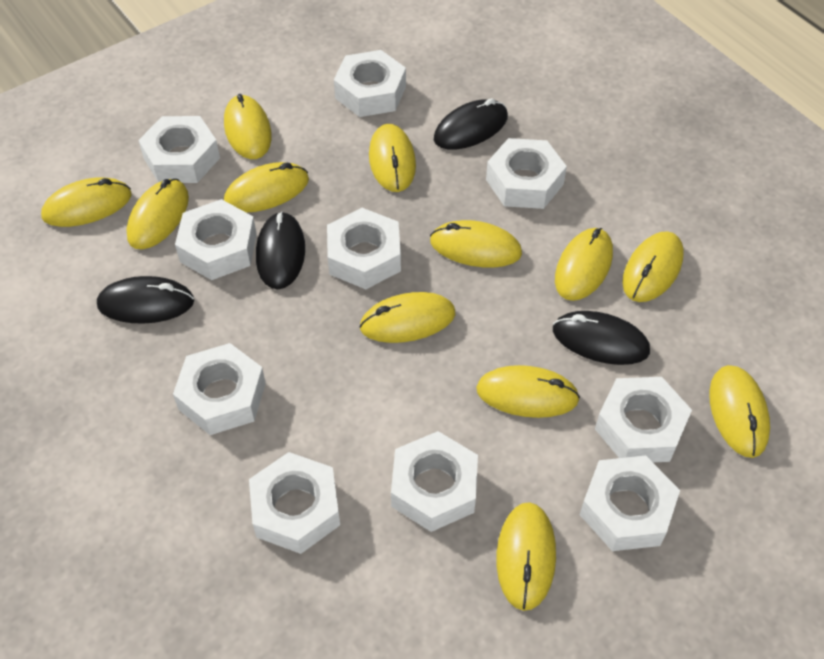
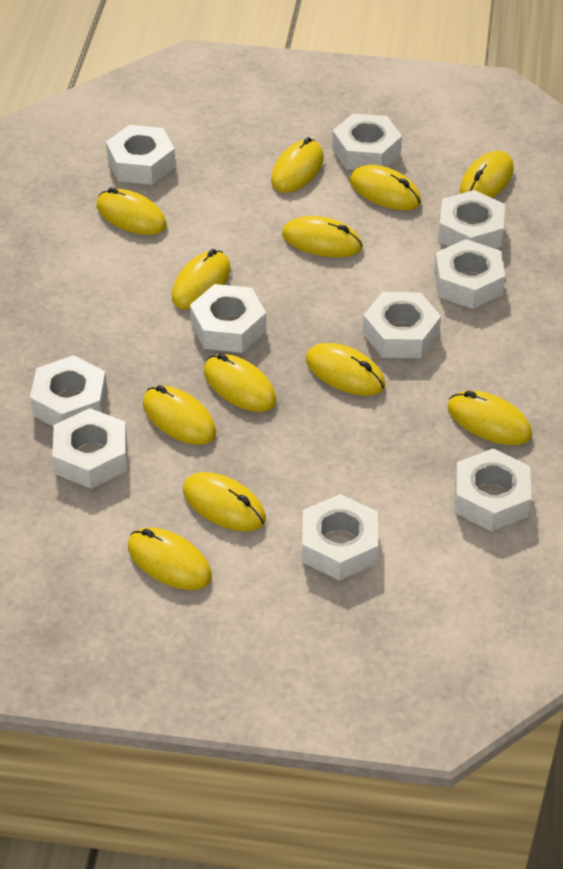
black mouse: [97,276,194,324] [256,211,305,289] [434,98,508,150] [553,311,650,365] = 4 -> none = 0

